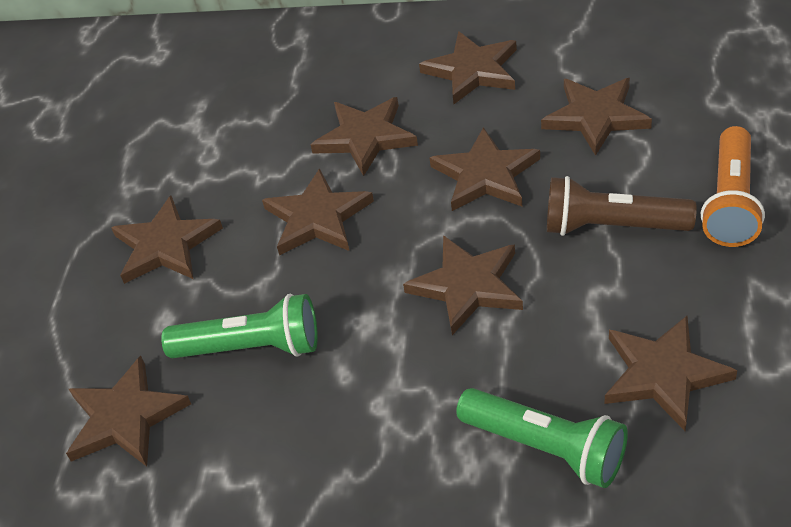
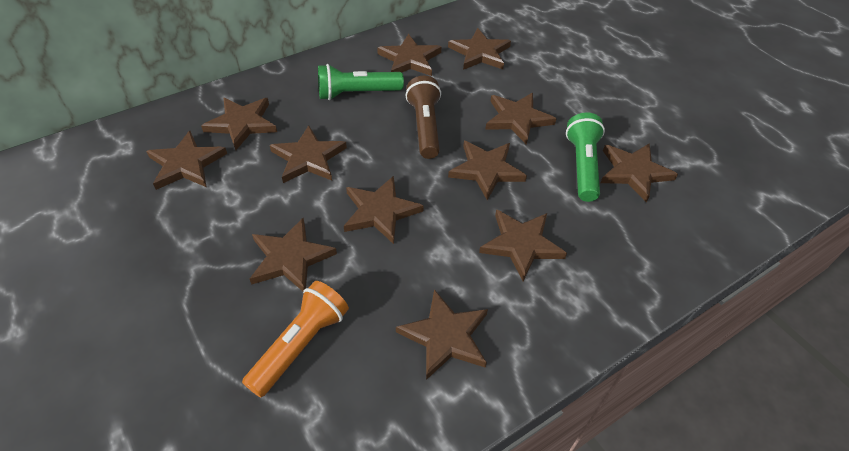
brown star: [66,356,191,467] [111,195,223,284] [262,168,374,255] [310,97,418,176] [403,235,523,335] [419,31,517,104] [430,127,540,211] [541,78,652,156] [605,316,737,431] = 9 -> [146,131,227,190] [201,98,277,150] [250,218,337,291] [270,125,347,183] [344,176,424,244] [377,34,441,76] [396,289,488,380] [448,28,511,70] [448,141,527,200] [479,209,567,281] [485,93,557,145] [600,143,678,203] = 12

